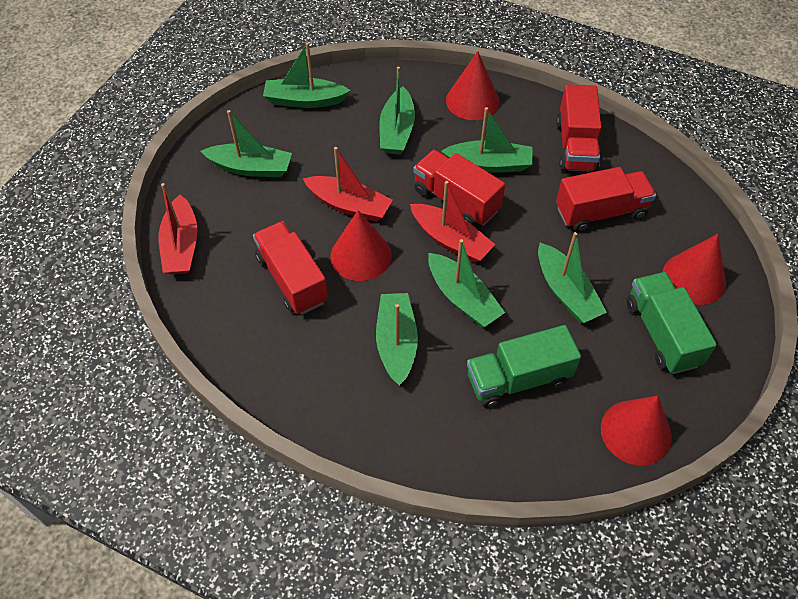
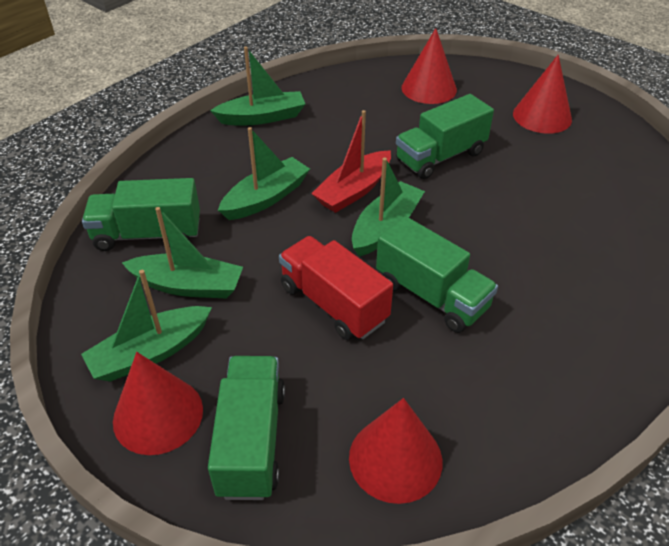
green boat: [201,110,292,177] [263,43,351,108] [376,293,418,386] [380,67,415,154] [428,239,505,327] [441,107,533,173] [538,232,607,323] = 7 -> [81,270,212,382] [122,207,243,299] [210,46,305,125] [218,127,310,220] [352,158,425,256] = 5
green truck: [467,325,581,408] [626,272,717,374] = 2 -> [82,178,200,251] [208,356,285,500] [376,216,498,333] [396,94,494,179] = 4
red boat: [159,183,197,274] [303,147,393,222] [410,181,495,263] = 3 -> [311,110,391,213] = 1
red truck: [253,221,328,315] [413,150,505,226] [556,84,602,172] [556,167,656,232] = 4 -> [279,236,393,340] = 1

